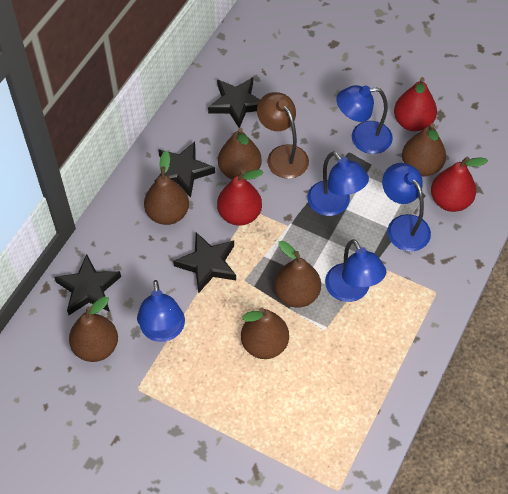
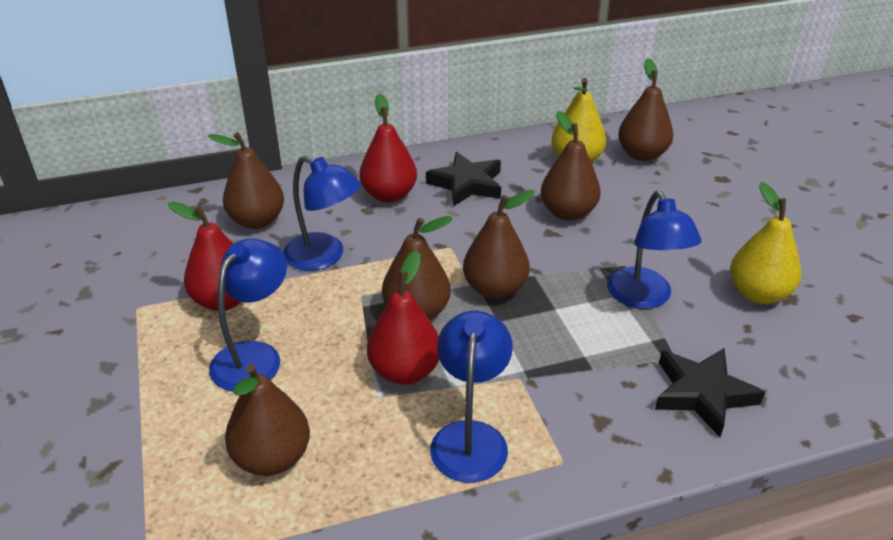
black star: [54,254,121,315] [155,142,215,198] [173,232,236,294] [208,77,260,128] = 4 -> [426,152,501,206] [655,348,765,437] = 2
blue lamp: [137,280,185,342] [307,151,369,216] [325,239,386,302] [336,85,393,154] [382,163,431,252] = 5 -> [209,239,287,392] [283,155,361,271] [430,311,513,483] [607,191,702,309] = 4
brown lamp: [257,92,309,179] = 1 -> none = 0
yellow pear: none = 0 -> [551,78,606,163] [730,182,801,304] = 2

